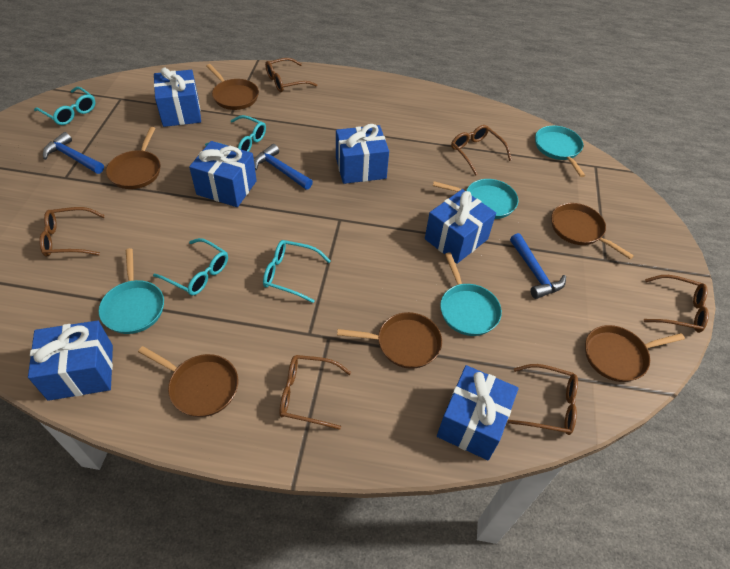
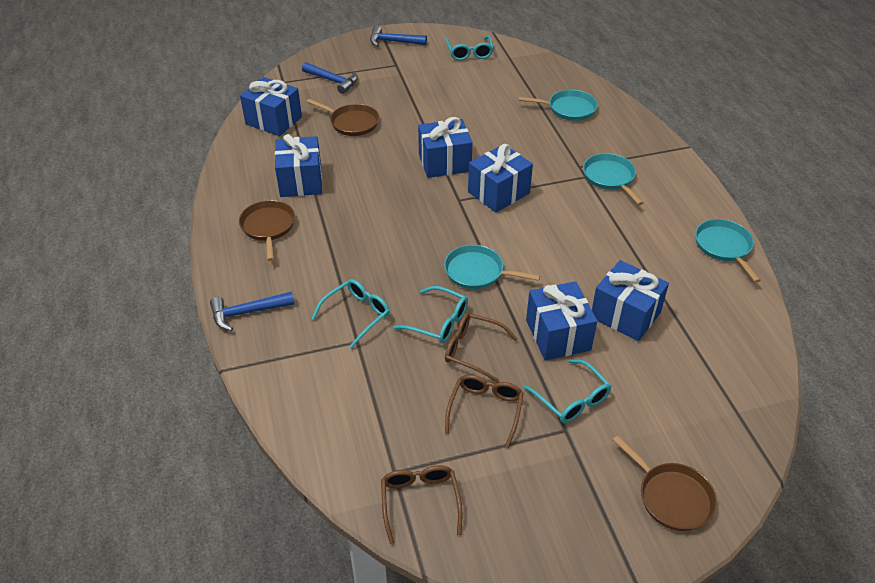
brown glasses: [39,207,105,257] [265,58,317,92] [279,355,351,430] [451,125,512,176] [507,364,578,435] [644,275,709,333] = 6 -> [381,465,463,544] [445,313,518,383] [445,375,524,448] = 3
brown pan: [106,127,161,189] [138,346,238,417] [207,64,259,110] [337,312,442,369] [551,203,634,259] [585,325,685,382] = 6 -> [239,200,295,261] [307,99,379,136] [613,435,717,531] = 3

